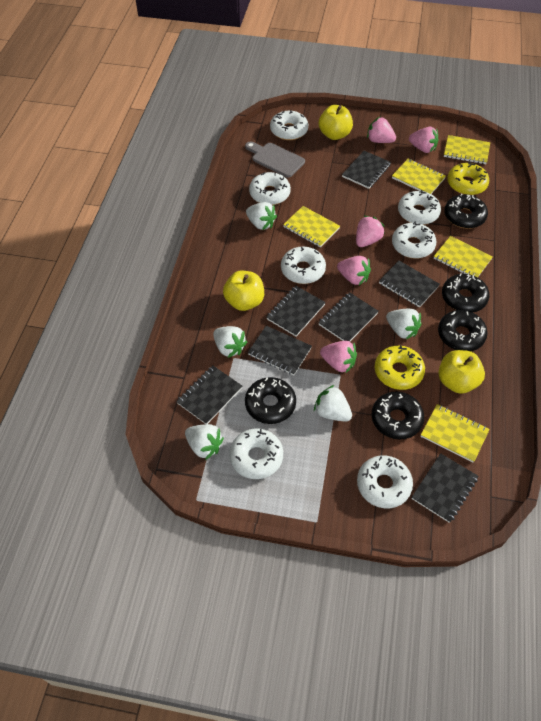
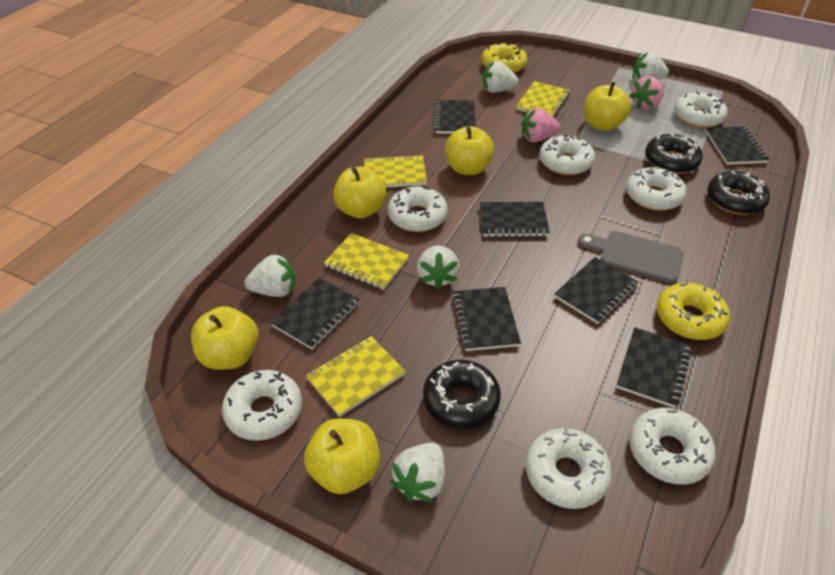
black donut: [245,377,296,424] [371,392,424,439] [438,310,487,351] [442,273,489,313] [444,194,488,229] = 5 -> [423,360,501,429] [645,133,703,174] [707,171,770,215] = 3
pink strawberry: [320,341,357,373] [337,256,371,285] [356,216,385,247] [367,117,396,143] [409,127,438,153] = 5 -> [521,108,561,143] [629,76,664,109] = 2
yellow apple: [223,271,264,311] [319,105,353,140] [438,350,485,394] = 3 -> [191,306,259,370] [304,418,380,494] [333,167,387,219] [445,126,494,175] [584,82,631,131] = 5
yellow notebook: [283,206,340,248] [392,159,446,194] [421,404,490,462] [434,236,493,277] [444,135,490,164] = 5 -> [306,336,406,417] [324,233,409,290] [364,155,427,187] [516,81,570,117] = 4

